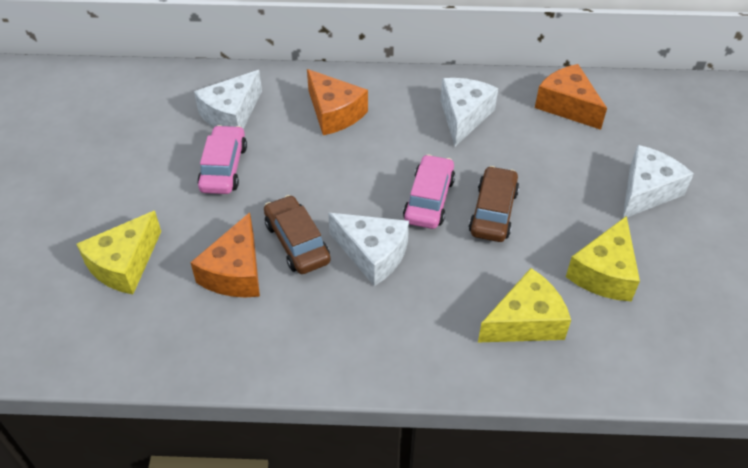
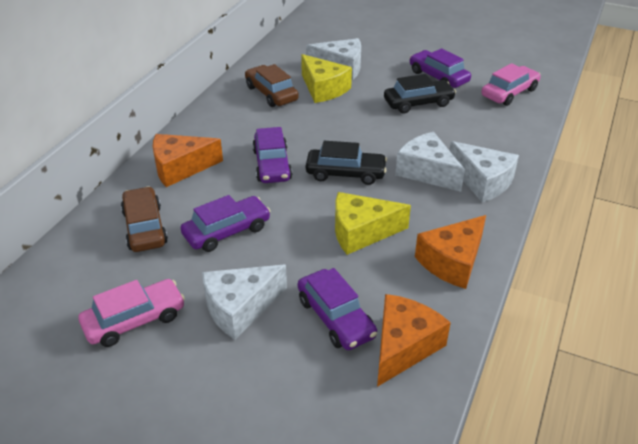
black car: none = 0 -> [306,141,387,185] [384,74,456,114] = 2
purple car: none = 0 -> [181,195,271,252] [252,127,292,183] [298,268,377,350] [410,48,471,88] = 4
yellow cheese: [76,211,161,294] [478,268,571,342] [566,216,640,301] = 3 -> [301,54,352,103] [335,192,411,255] = 2

